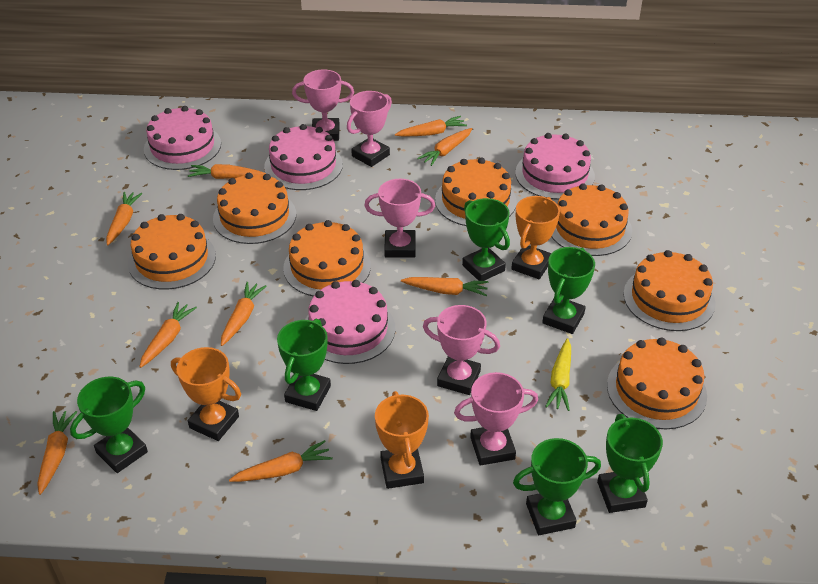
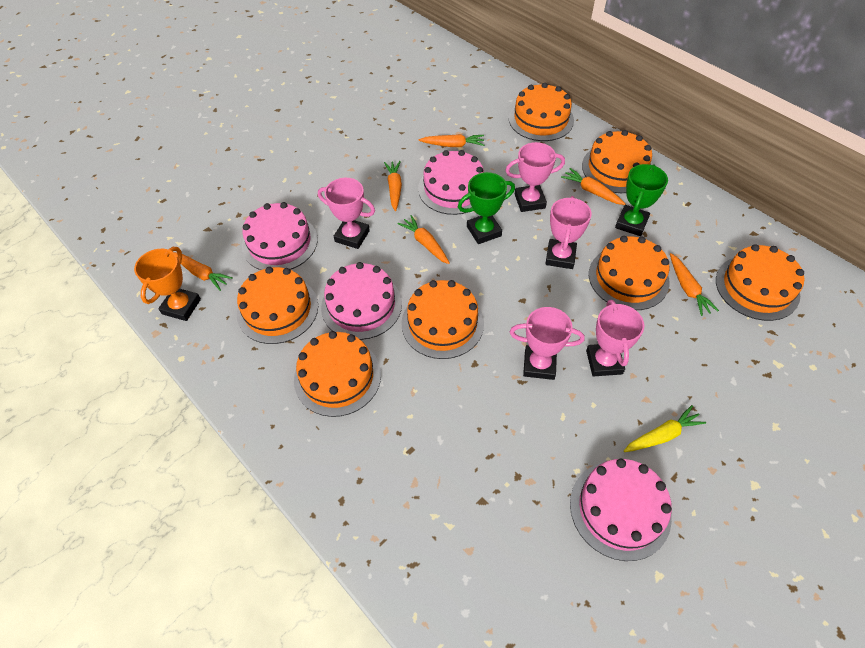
green trophy: [70,377,148,473] [277,319,331,411] [462,198,510,281] [513,438,601,535] [542,247,595,334] [597,414,663,513] = 6 -> [458,172,515,244] [615,164,668,236] = 2
orange carrot: [37,411,77,495] [106,192,143,245] [139,302,197,368] [188,164,266,179] [221,282,266,346] [229,440,333,482] [395,116,467,137] [401,277,488,296] [417,128,472,166] = 9 -> [174,252,233,291] [384,161,402,211] [398,215,450,264] [419,134,484,147] [561,168,625,205] [670,253,719,316] = 6
orange trophy: [171,347,241,441] [375,391,429,489] [511,196,560,279] = 3 -> [134,247,201,321] = 1

